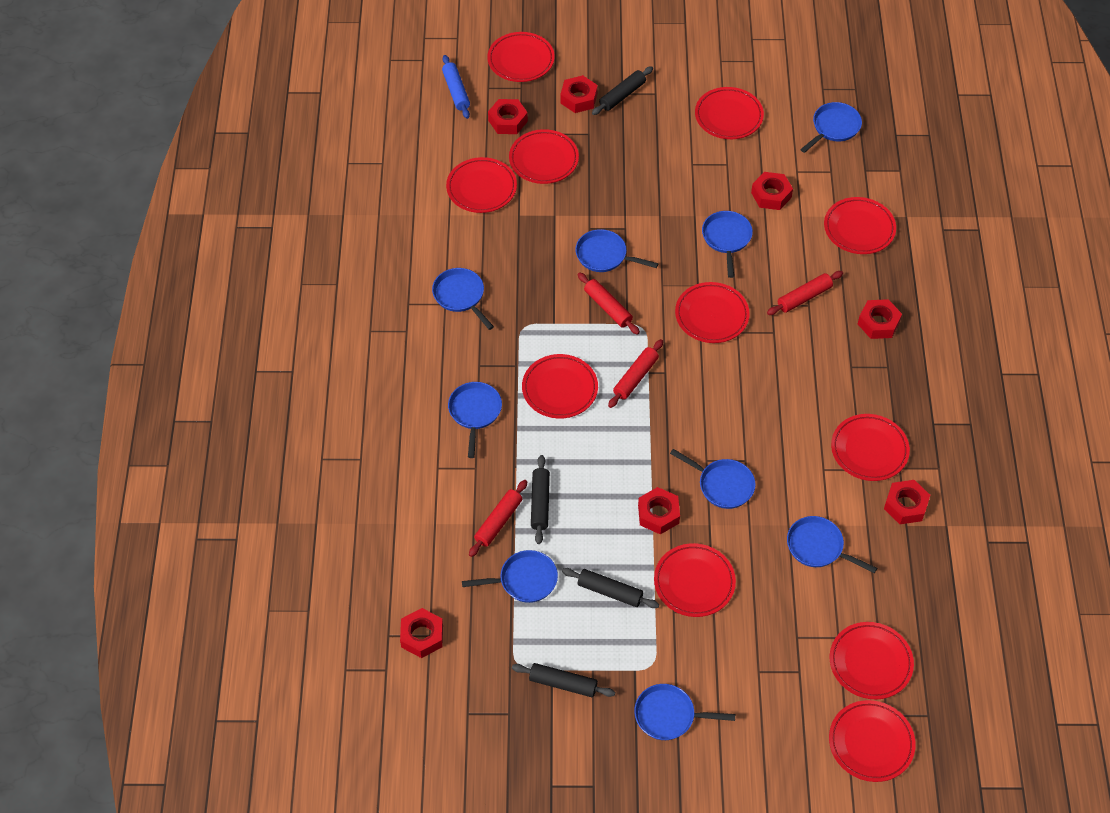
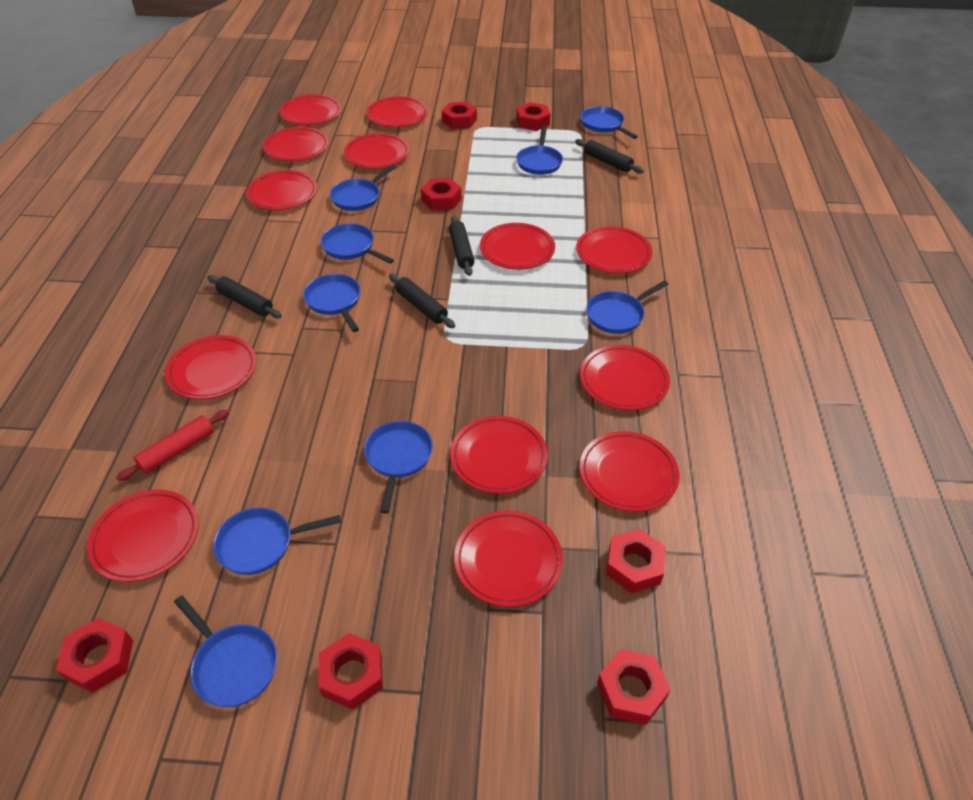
blue rolling pin: [442,55,470,119] = 1 -> none = 0
red plate: [446,157,517,213] [487,32,555,82] [509,129,579,184] [522,354,598,418] [654,543,736,617] [675,282,750,343] [695,87,764,139] [824,197,896,254] [829,700,916,782] [830,622,914,699] [831,414,910,481] = 11 -> [87,490,199,582] [165,335,256,399] [246,170,317,210] [263,127,329,162] [279,94,341,126] [344,133,410,169] [366,96,428,128] [450,416,548,494] [454,511,563,607] [480,223,555,270] [576,226,652,274] [579,431,680,512] [580,345,670,410] = 13
red rolling pin: [469,480,527,557] [578,272,640,335] [608,339,663,408] [767,271,843,315] = 4 -> [116,410,229,481] = 1

